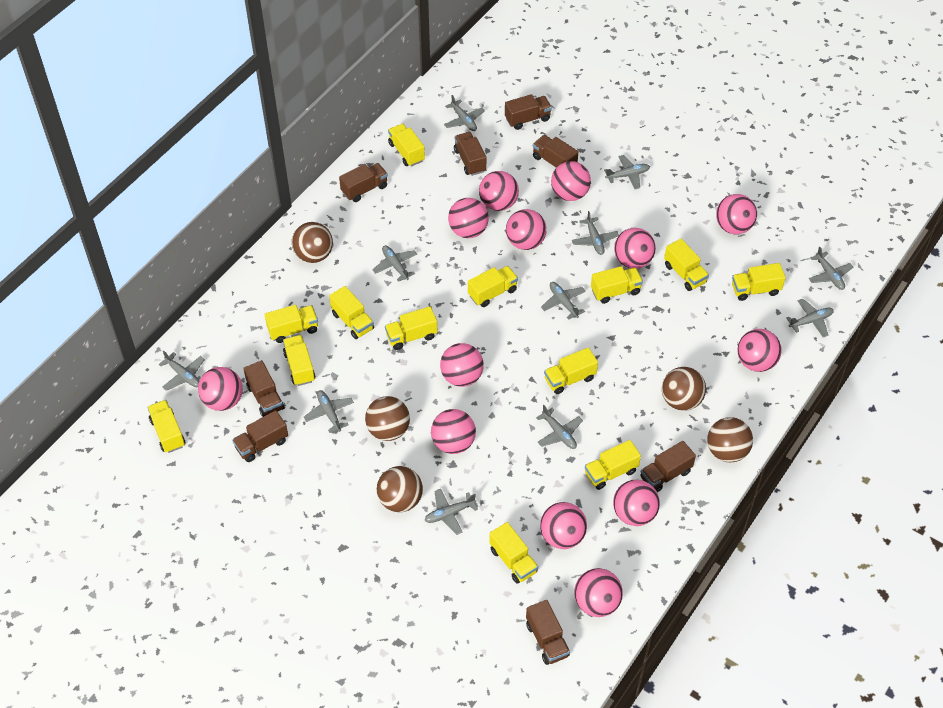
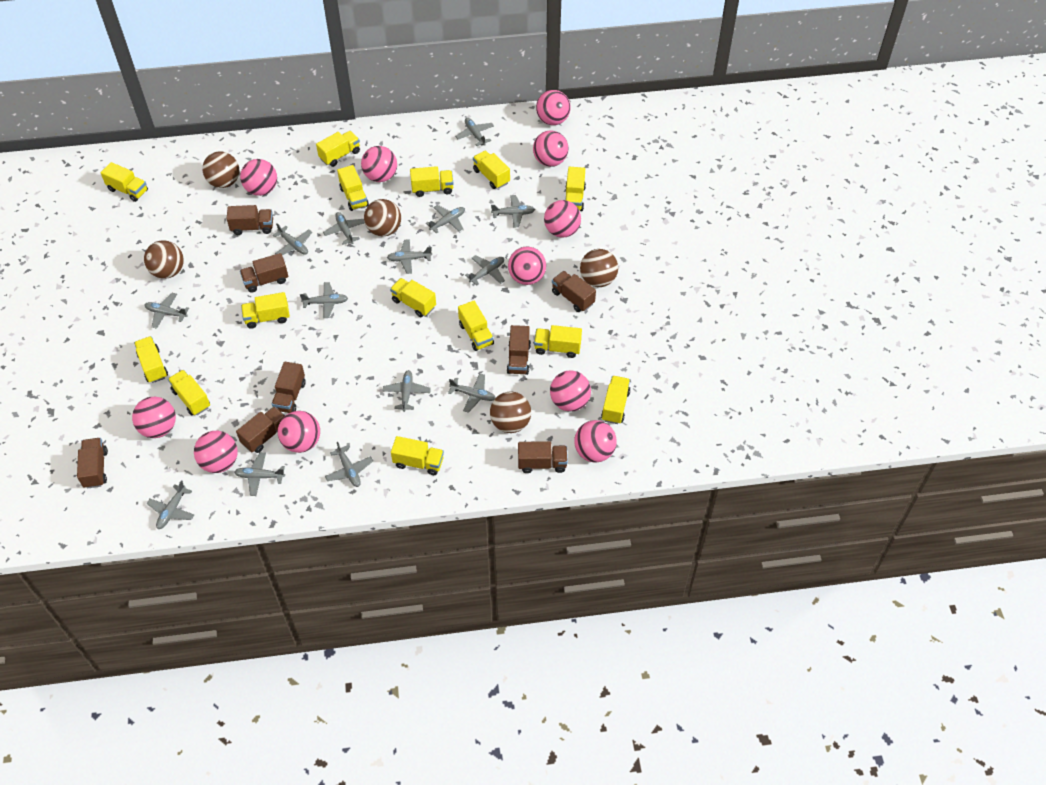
grey plane: [159,350,205,391] [304,390,354,433] [372,245,417,282] [424,489,478,535] [444,95,485,131] [536,405,583,449] [541,282,586,320] [572,211,619,255] [604,155,650,189] [786,299,834,337] [809,247,853,290] = 11 -> [145,293,189,329] [147,480,194,529] [234,452,285,496] [273,223,312,255] [300,282,348,318] [323,212,365,245] [325,442,373,487] [383,370,431,412] [387,239,432,274] [426,205,465,233] [448,373,496,413] [455,118,494,146] [465,255,505,286] [491,195,535,228] = 14
pink ball: [198,367,243,411] [431,409,476,454] [440,343,484,387] [448,198,489,238] [479,171,519,211] [506,209,547,250] [540,502,587,549] [551,161,591,201] [574,568,623,617] [613,480,660,526] [614,228,656,269] [716,194,757,235] [737,329,782,372] = 13 -> [132,397,176,438] [194,431,238,473] [240,159,277,196] [278,411,320,453] [361,146,397,182] [508,246,546,285] [533,130,568,167] [536,90,571,125] [544,200,581,238] [550,370,591,412] [574,420,617,462] = 11
yellow truck: [147,400,185,453] [264,305,318,343] [283,335,315,386] [329,286,374,339] [385,306,437,350] [388,124,425,166] [468,266,518,307] [489,522,538,584] [544,348,598,394] [585,440,641,490] [591,266,643,304] [664,239,709,291] [732,263,786,301] = 13 -> [100,162,148,202] [134,336,168,383] [168,370,210,416] [241,292,290,329] [316,131,360,167] [337,165,369,211] [390,278,436,317] [391,436,444,475] [410,166,453,197] [458,301,494,351] [473,151,510,189] [534,325,582,358] [566,167,586,211] [601,376,631,424] = 14

